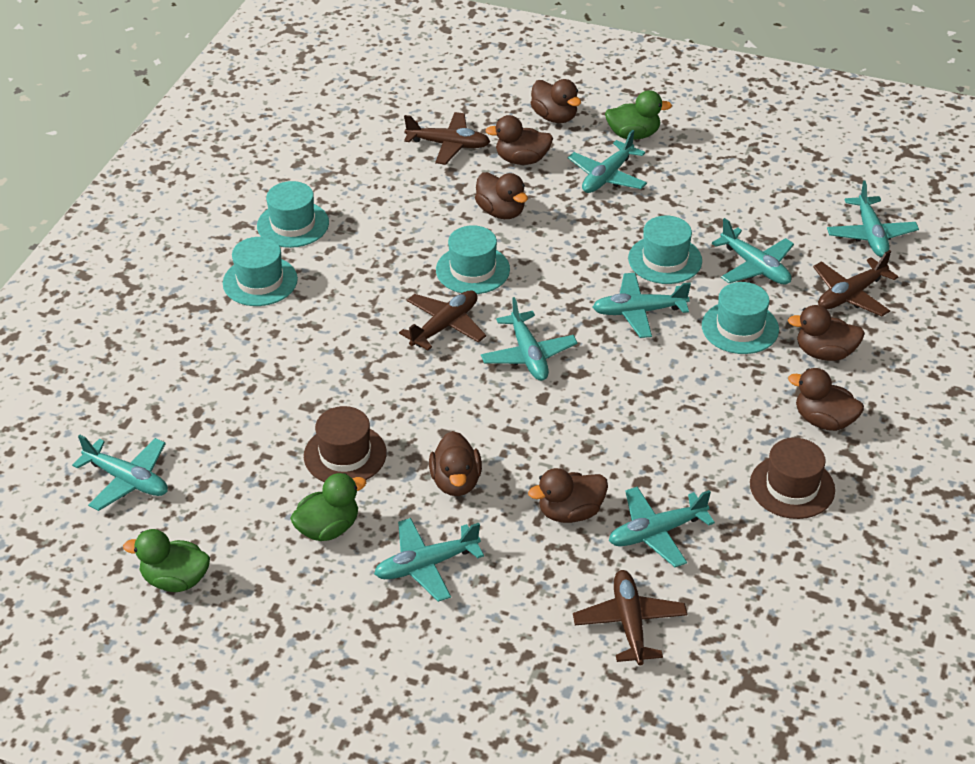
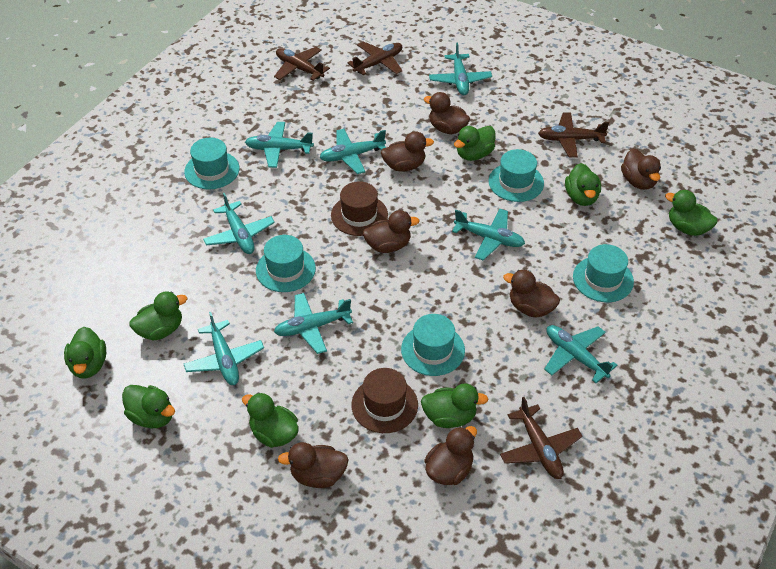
green duck: [123,529,210,592] [290,473,366,541] [605,90,672,140] = 3 -> [64,327,106,379] [122,385,175,428] [129,291,187,340] [242,392,299,448] [421,383,488,428] [454,126,496,161] [565,163,601,206] [665,190,718,236] = 8

